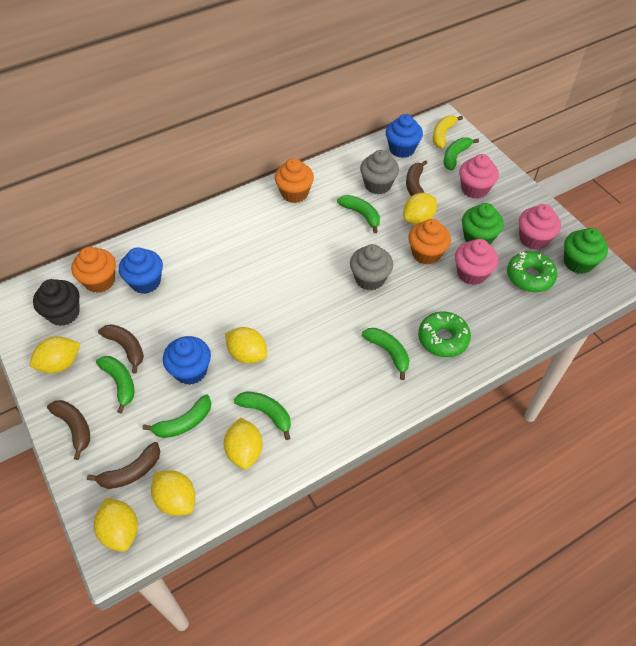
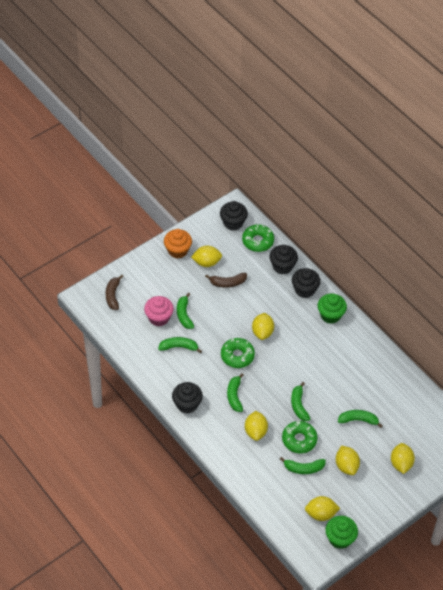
black cupcake: [33,279,80,326] = 1 -> [172,382,203,414] [220,201,248,231] [270,245,298,274] [292,268,321,298] = 4
blue cupcake: [119,247,163,294] [163,336,211,385] [386,114,423,158] = 3 -> none = 0
brown banana: [47,400,90,460] [87,442,160,489] [98,324,144,373] [406,160,427,196] = 4 -> [106,275,124,310] [205,273,247,288] = 2
green donut: [418,311,471,357] [507,251,557,292] = 2 -> [221,338,255,368] [242,224,274,252] [282,421,318,454] = 3
grey cupcake: [350,244,393,290] [360,150,399,194] = 2 -> none = 0
orange cupcake: [71,247,116,293] [275,158,314,203] [408,219,451,265] = 3 -> [164,229,192,258] = 1
pink cupcake: [455,239,498,285] [459,154,499,199] [519,204,561,250] = 3 -> [144,296,174,327] = 1
yellow banana: [433,115,463,148] = 1 -> none = 0

